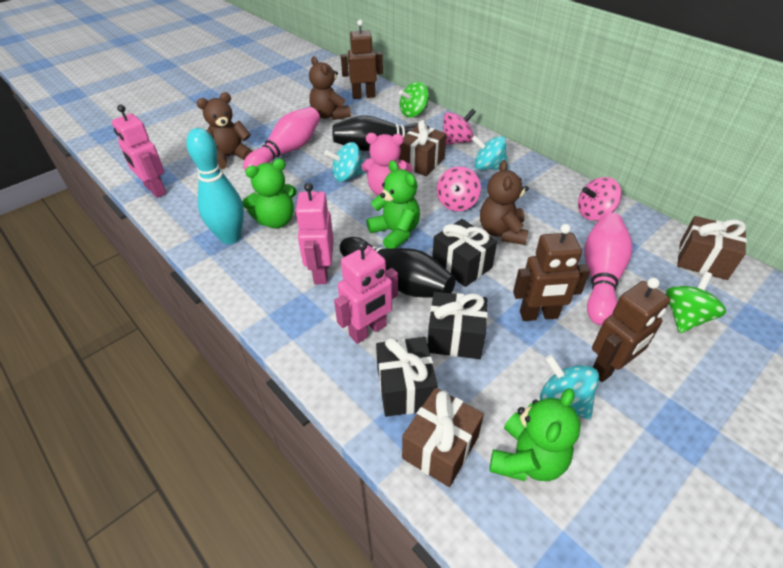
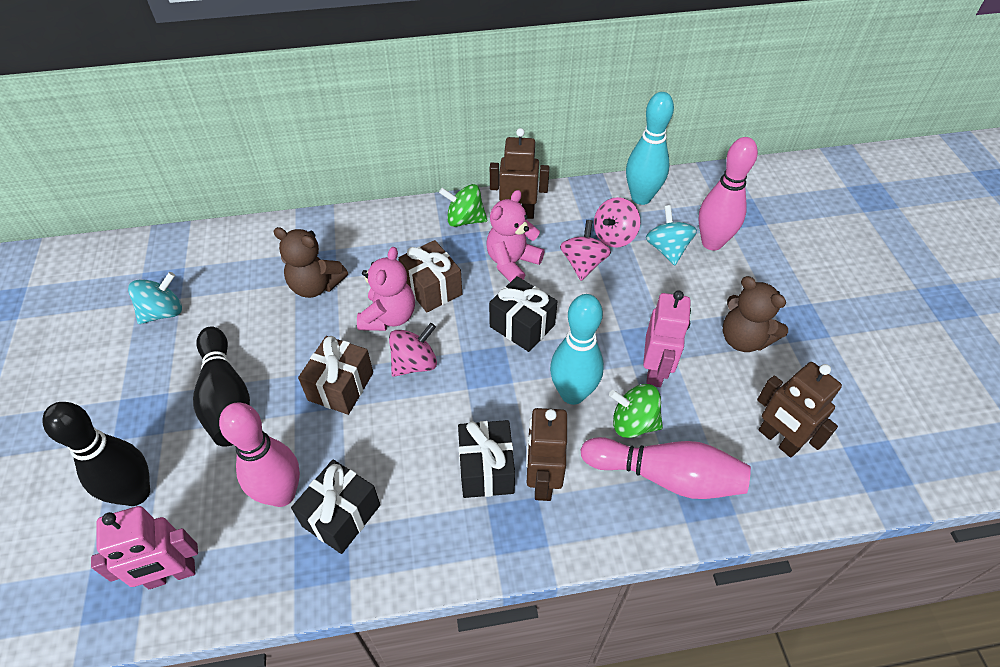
brown gift: [399,120,446,176] [402,388,484,487] [677,216,747,280] = 3 -> [298,336,373,415] [399,240,462,312] = 2
brown teddy bear: [197,92,253,169] [309,56,351,120] [480,160,529,245] = 3 -> [273,227,348,298] [723,276,788,352] = 2
green teddy bear: [242,159,297,228] [367,160,420,248] [489,388,581,481] = 3 -> none = 0
pink bowling pin: [243,107,320,170] [584,213,633,325] = 2 -> [219,403,300,507] [580,437,751,499] [699,137,758,251] = 3
pink robot: [112,105,167,198] [295,182,334,284] [334,240,398,344] = 3 -> [91,506,198,589] [643,290,691,387] = 2
pink teddy bear: [361,133,413,196] = 1 -> [357,247,415,331] [486,190,544,282] = 2
turquoise bowling pin: [186,128,244,244] = 1 -> [550,294,604,405] [626,92,674,205] = 2
turquoise spinning top: [324,142,366,182] [471,136,508,170] [540,355,599,419] = 3 -> [128,272,182,324] [646,205,697,265] = 2

